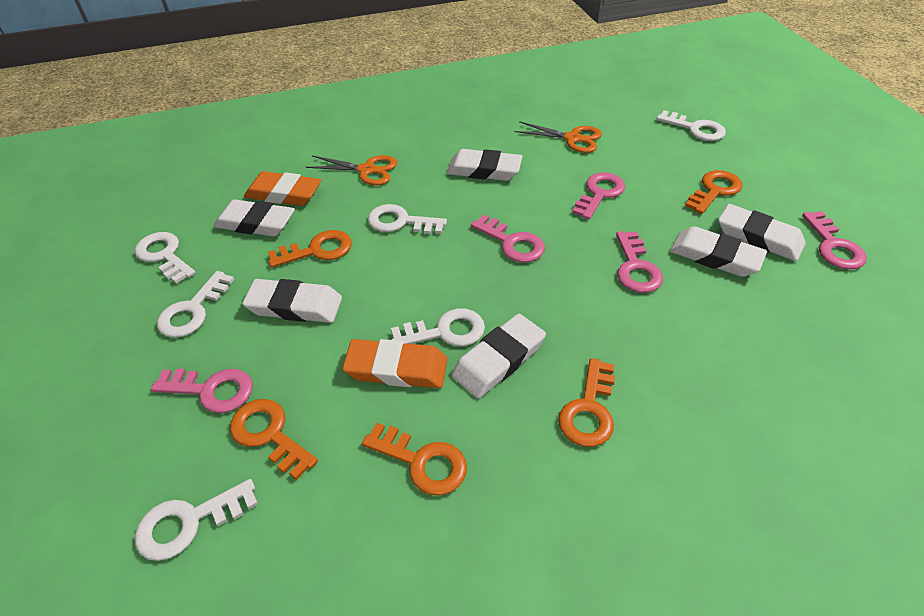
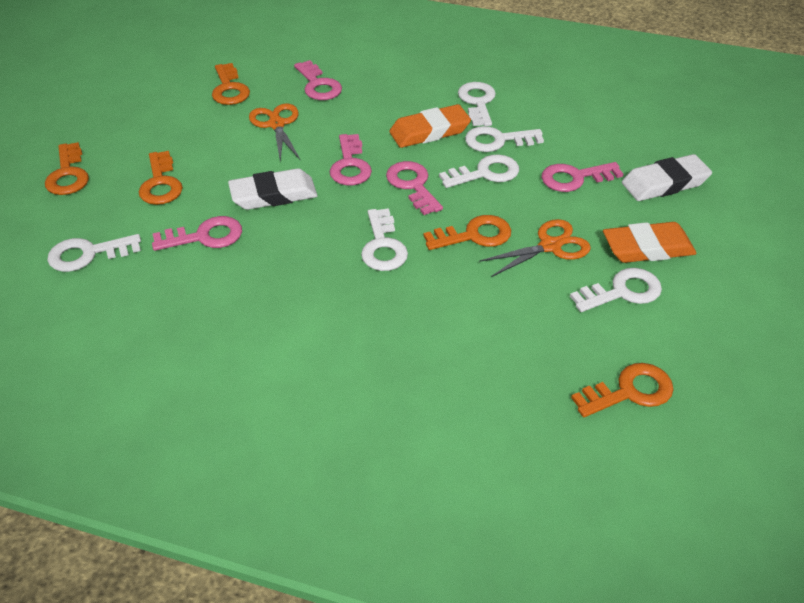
white eraser: [213,199,295,237] [242,279,342,323] [447,149,522,181] [452,314,546,398] [670,226,767,277] [718,204,806,261] = 6 -> [228,169,318,210] [622,154,712,201] = 2

